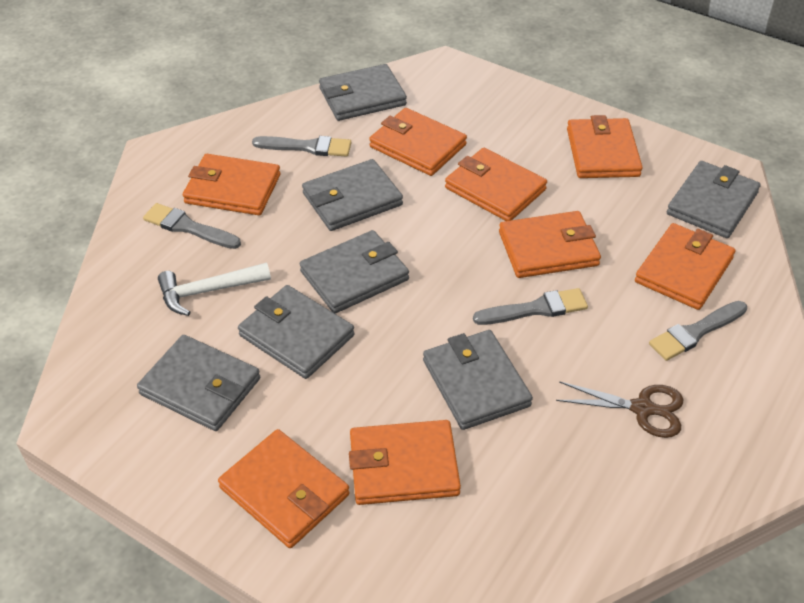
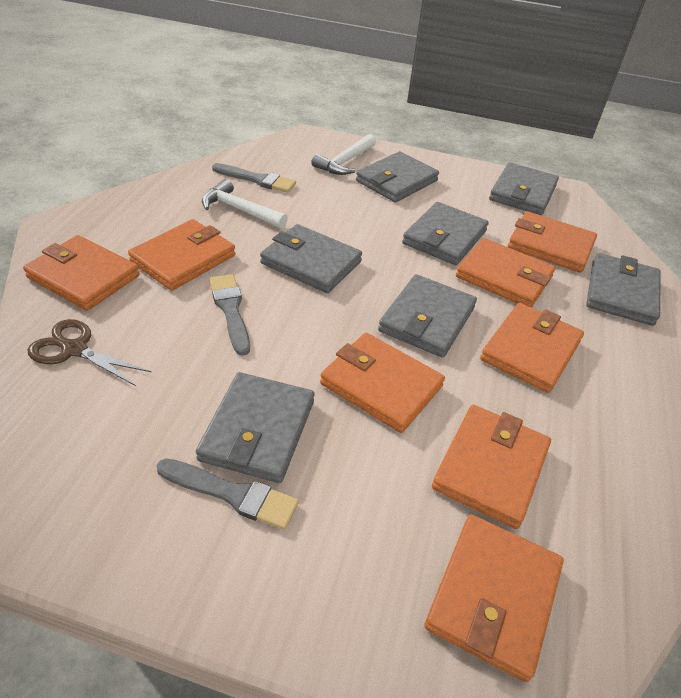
grey brush: [143,203,241,249] [252,136,351,157] [473,288,588,325] [649,301,747,361] = 4 -> [156,458,299,530] [209,274,250,356] [212,163,296,193] = 3
white hammer: [158,262,271,316] = 1 -> [202,179,288,229] [311,134,376,175] = 2

